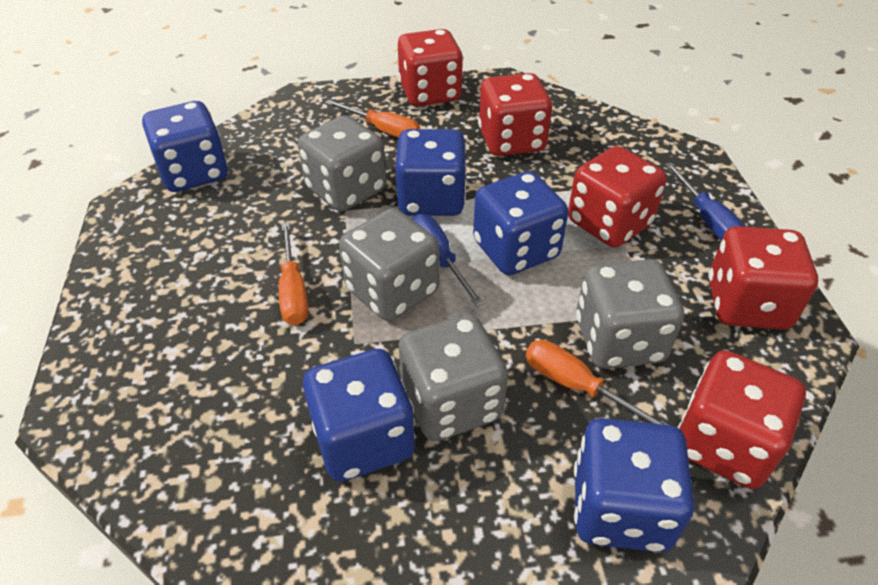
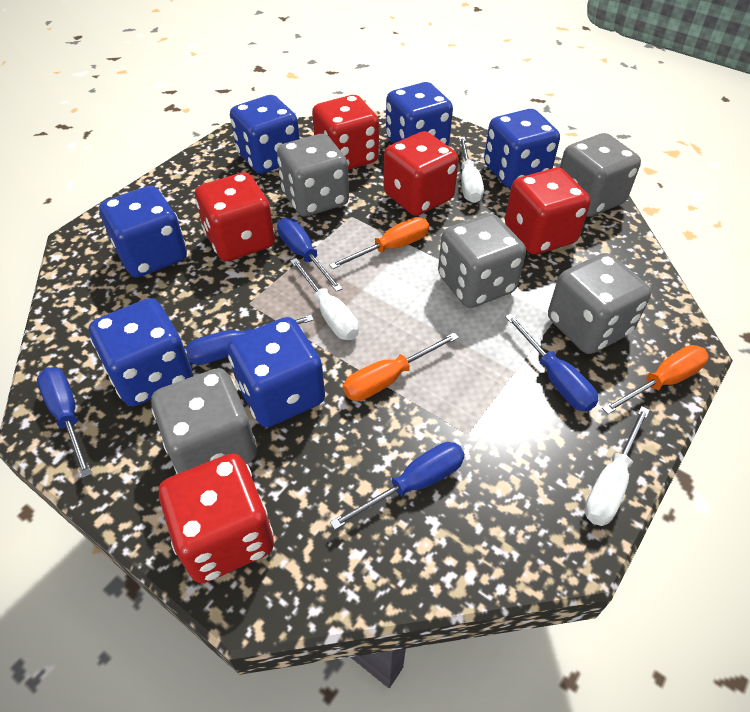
blue dice: [142,101,228,192] [303,349,415,482] [395,129,467,216] [473,171,568,275] [574,418,694,552] = 5 -> [89,298,192,407] [99,186,187,277] [228,317,325,427] [230,95,300,174] [386,82,453,146] [484,109,560,188] = 6
blue screwdriver: [412,214,484,307] [665,163,745,241] = 2 -> [37,367,92,478] [186,315,314,365] [277,218,343,292] [330,442,465,530] [505,314,598,412] = 5
grey dice: [298,115,386,211] [339,208,440,321] [398,314,508,441] [576,259,684,369] = 4 -> [151,368,257,474] [277,134,349,217] [438,214,526,308] [548,253,651,354] [560,133,641,217] = 5
white screwdriver: none = 0 -> [290,258,359,340] [459,137,484,203] [584,406,650,526] = 3

